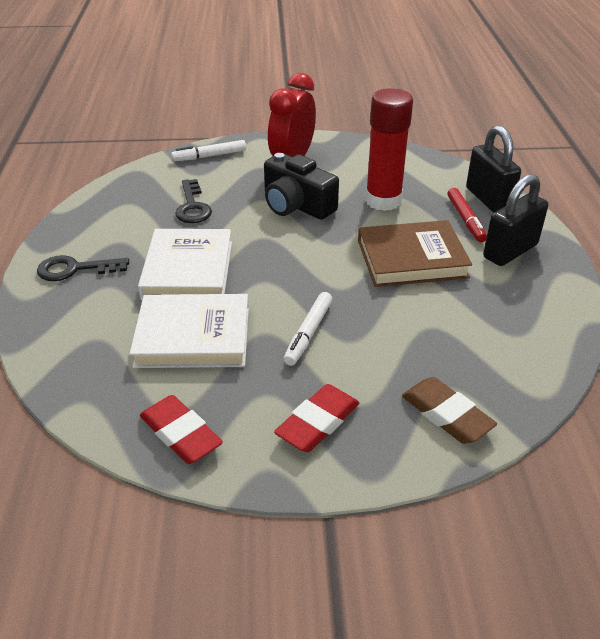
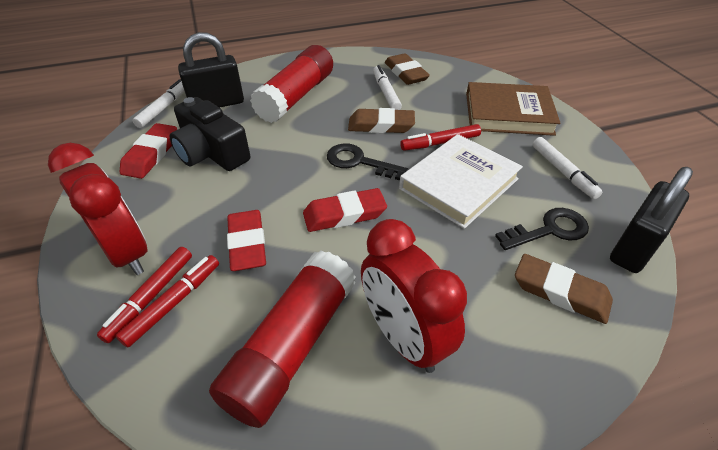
brown eraser: [402,377,497,444] = 1 -> [348,108,415,133] [385,53,430,85] [515,254,613,324] = 3
red clock: [268,73,316,157] = 1 -> [48,143,148,275] [361,219,467,373] = 2
red eraser: [140,395,223,464] [274,384,360,452] = 2 -> [120,123,177,179] [227,210,266,271] [303,188,387,232] = 3
red glue stick: [365,88,413,211] = 1 -> [209,250,356,428] [250,45,333,123] = 2
red marker: [447,188,487,242] = 1 -> [97,247,192,343] [116,255,219,347] [400,124,481,151] = 3
white book: [130,294,249,368] [138,229,232,300] = 2 -> [399,134,523,229] = 1
white marker: [171,140,246,161] [283,292,332,366] = 2 -> [133,79,185,128] [373,65,402,110] [533,137,602,199] = 3

